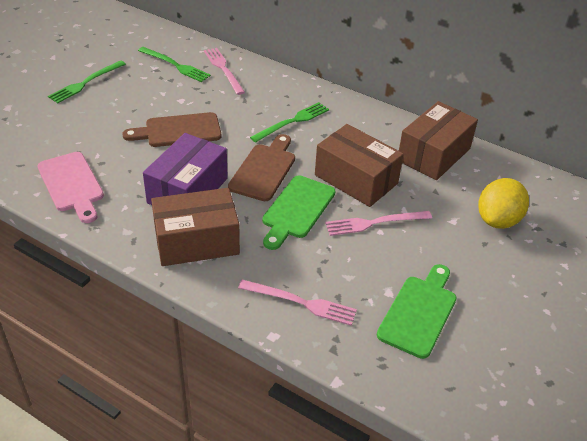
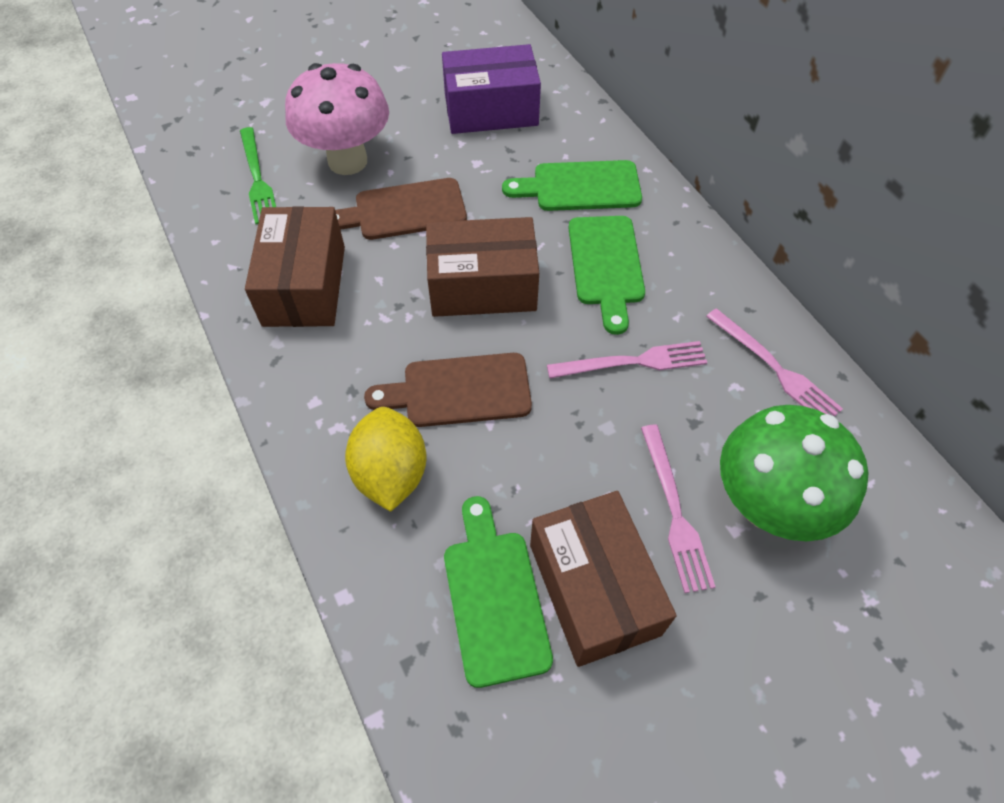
green cutting board: [262,175,335,250] [377,264,457,359] = 2 -> [444,496,553,688] [502,160,642,211] [568,216,645,335] = 3
green fork: [48,60,126,103] [138,47,211,82] [250,102,329,142] = 3 -> [240,127,276,224] = 1
green mushroom: none = 0 -> [720,405,869,541] = 1
pink cutting board: [37,152,104,223] = 1 -> none = 0
pink mushroom: none = 0 -> [285,63,389,175] = 1

